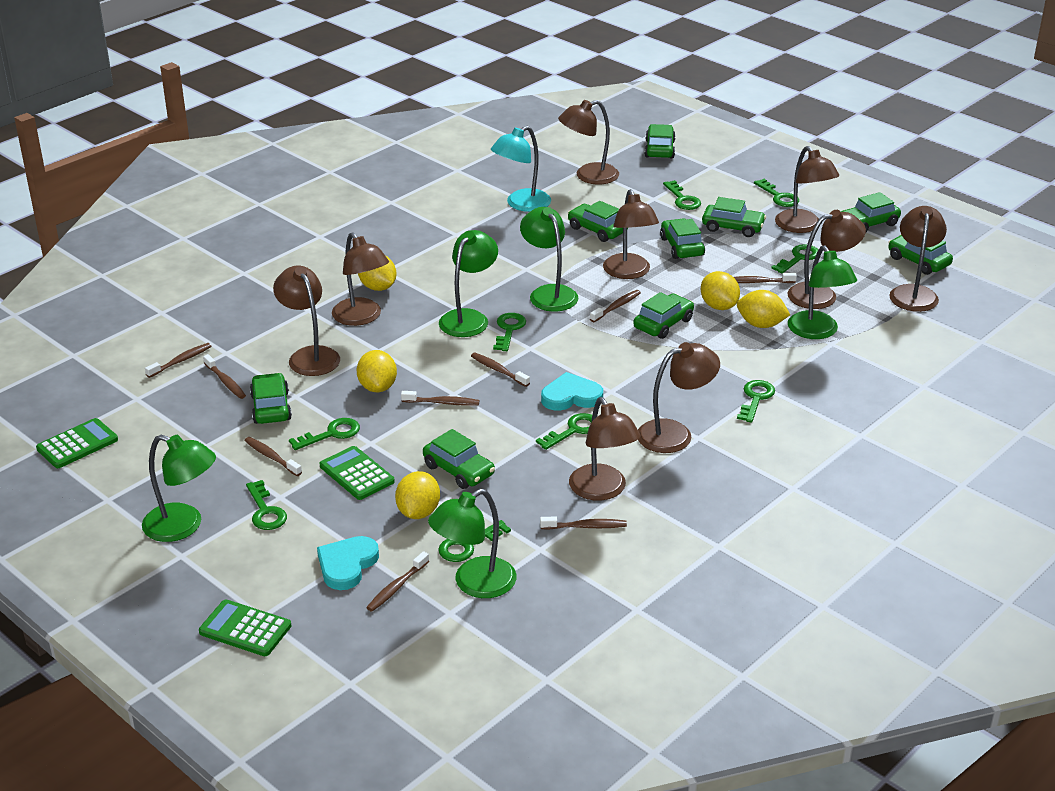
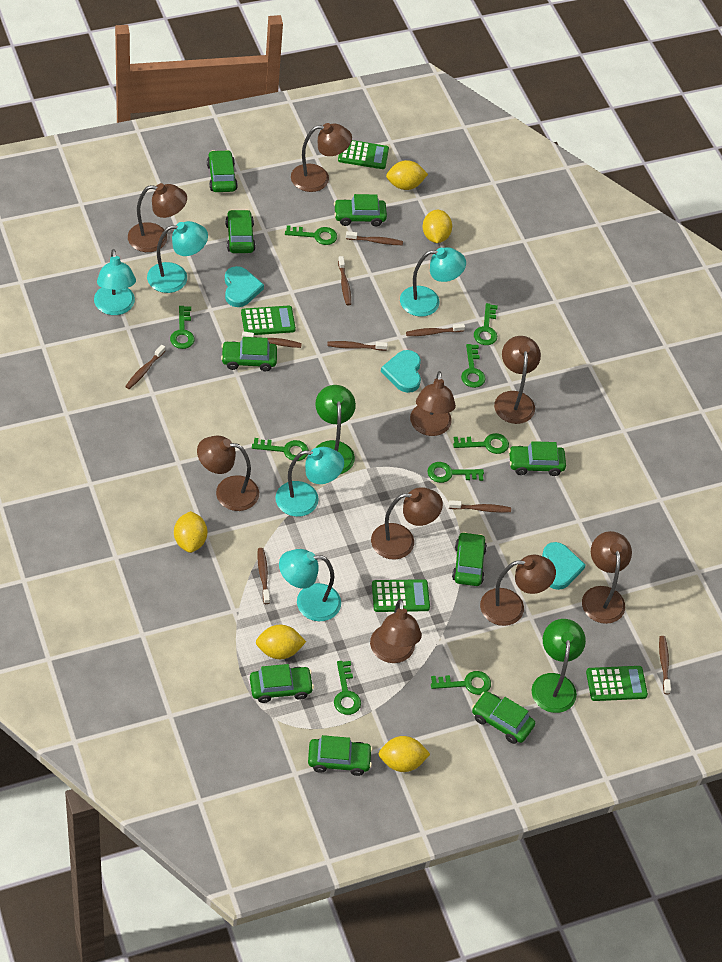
green calculator: [36,418,118,468] [199,600,291,656] [320,446,395,500] = 3 -> [241,305,296,335] [338,140,389,169] [372,579,430,612] [586,666,648,701] = 4
green lamp: [142,435,216,542] [428,489,516,598] [439,230,498,337] [520,207,578,312] [788,246,857,339] = 5 -> [315,385,356,474] [531,619,586,713] = 2
turquoise heart: [317,536,379,590] [541,372,603,411] = 2 -> [225,266,264,307] [381,350,421,393] [542,542,586,590] = 3
turquoise lamp: [491,126,551,212] = 1 -> [94,249,136,315] [147,221,208,293] [275,447,344,517] [279,549,341,621] [400,247,466,317] = 5

